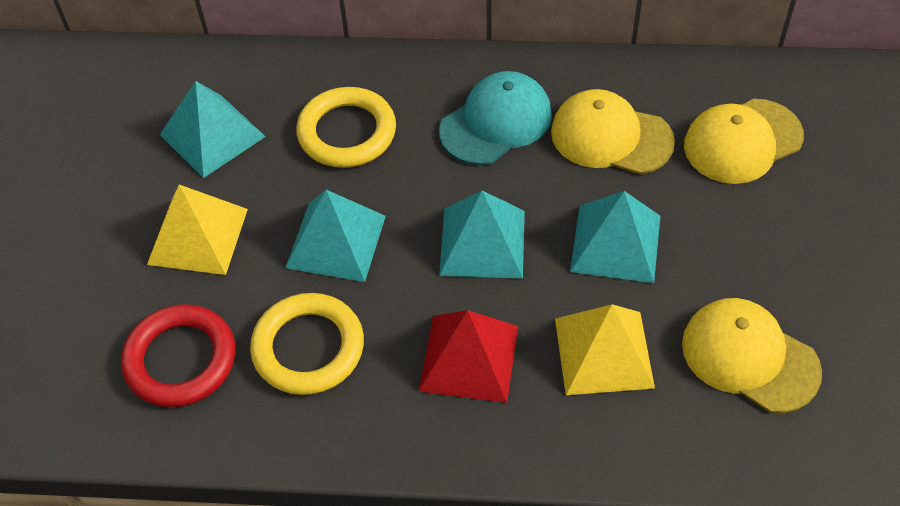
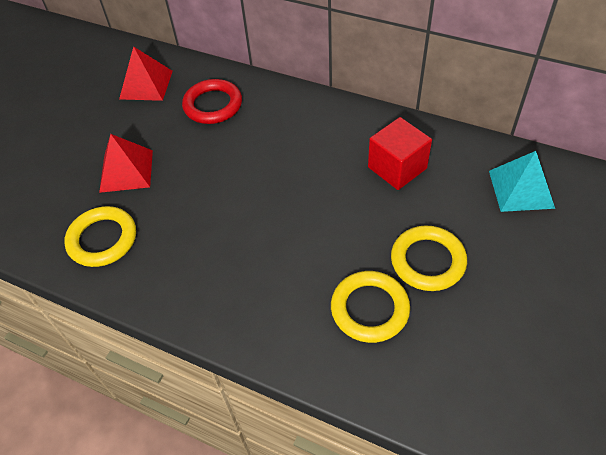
red cube: none = 0 -> [368,117,432,190] = 1
red pyramid: [419,310,518,403] = 1 -> [99,134,153,193] [119,46,173,101] = 2
turquoise cap: [439,71,552,165] = 1 -> none = 0
turquoise pyramid: [160,81,266,178] [285,190,386,282] [439,190,525,279] [570,191,661,283] = 4 -> [489,151,555,212] = 1
yellow cap: [551,89,675,174] [682,298,822,413] [684,99,804,184] = 3 -> none = 0
yellow pyramid: [147,185,248,275] [555,304,655,395] = 2 -> none = 0
yellow ring: [250,293,364,395] [296,87,396,168] = 2 -> [64,206,136,267] [331,271,410,343] [391,225,467,291] = 3

